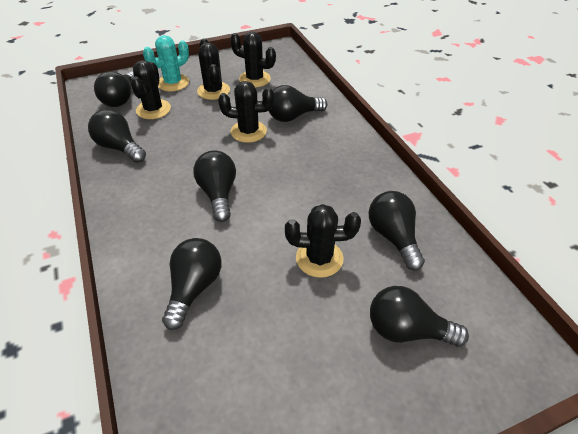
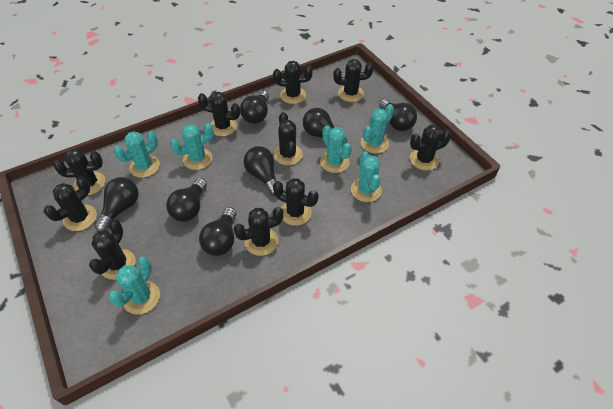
black cactus: [131,60,171,119] [197,38,230,100] [218,81,274,143] [230,32,276,87] [285,204,361,278] = 5 -> [44,176,97,231] [53,149,106,195] [89,219,136,280] [198,92,240,136] [234,207,284,256] [273,61,313,104] [273,178,319,226] [274,112,303,165] [333,59,374,102] [410,125,451,170] = 10
turquoise cactus: [143,35,189,91] = 1 -> [108,257,160,314] [114,131,160,178] [170,123,214,170] [320,126,352,173] [351,151,382,202] [361,104,394,154] = 6

